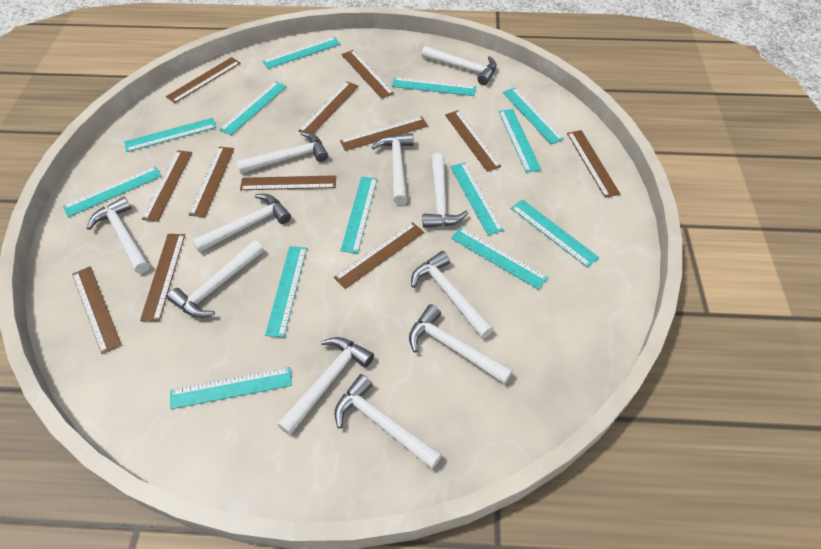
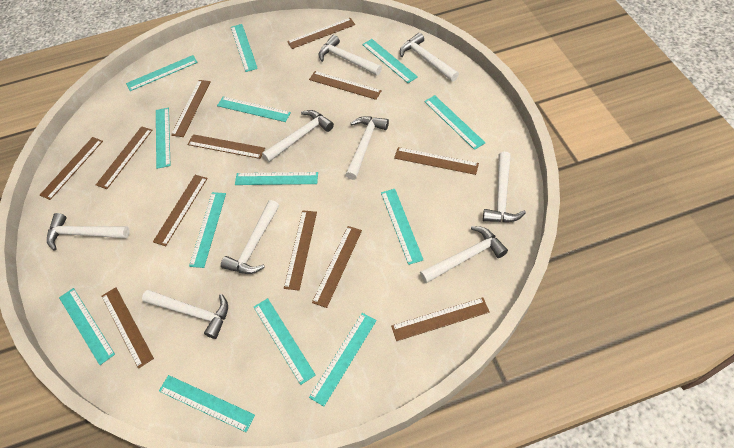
white hammer: [87,197,150,273] [167,240,264,318] [192,194,291,253] [236,132,328,174] [277,337,374,435] [335,374,442,469] [372,133,414,204] [409,304,513,384] [411,251,494,339] [422,46,497,85] [423,153,468,228] = 11 -> [47,213,129,251] [142,290,228,339] [221,200,279,274] [262,110,334,162] [319,35,382,75] [346,116,389,180] [400,33,459,81] [420,226,508,283] [483,152,526,222] = 9

